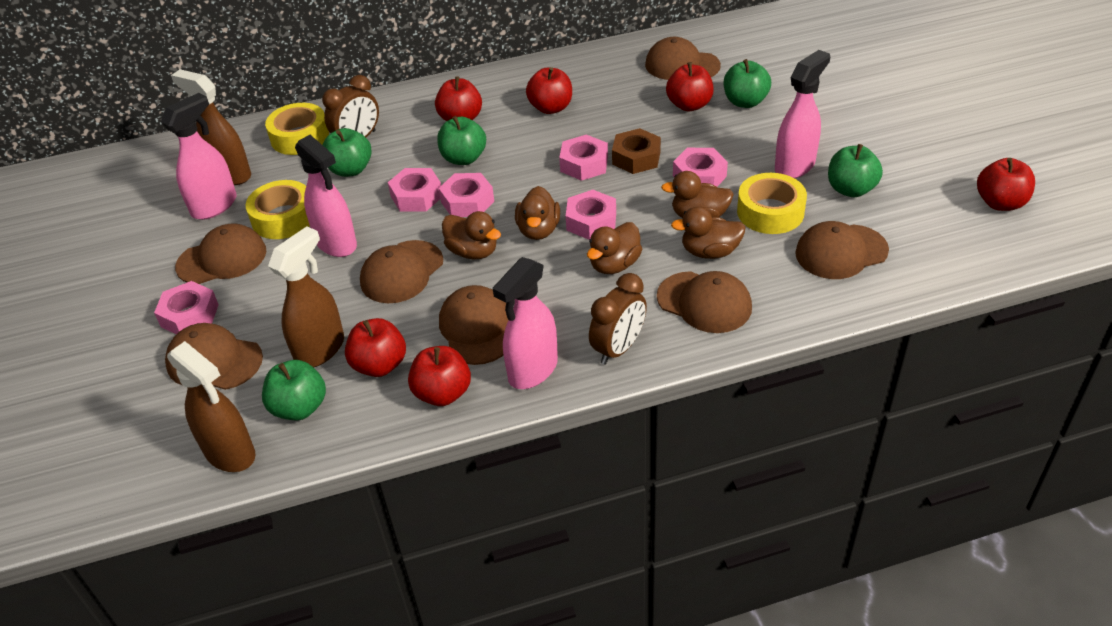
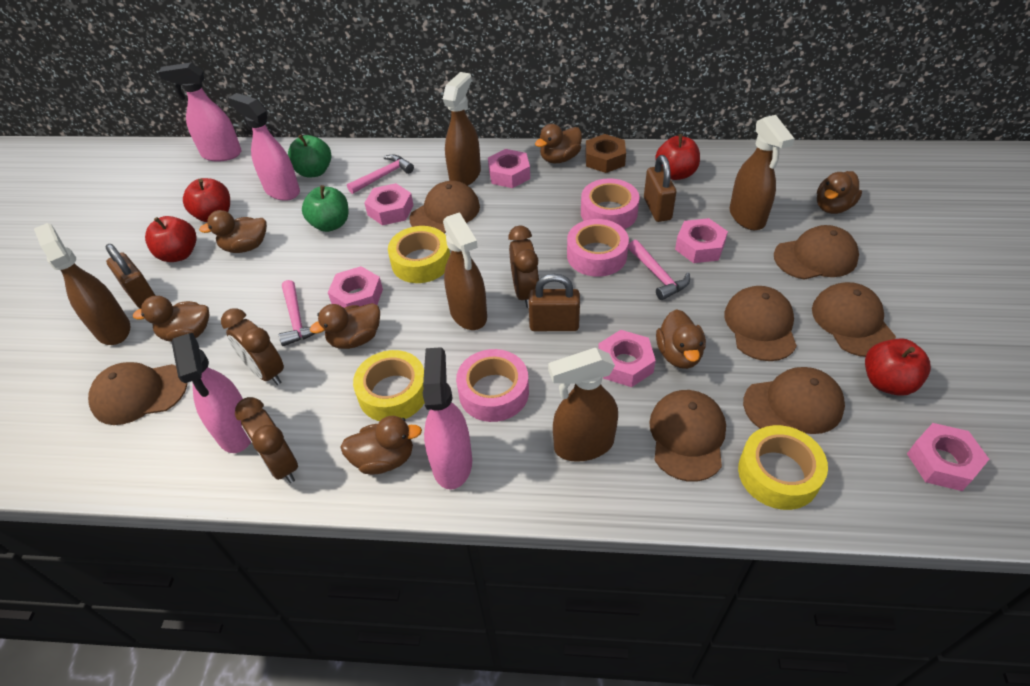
brown clock: [322,75,379,137] [589,273,647,365] = 2 -> [221,308,284,385] [235,397,298,483] [508,226,539,308] = 3
brown duck: [442,211,501,260] [515,186,560,240] [587,222,642,274] [661,171,734,218] [671,207,746,259] = 5 -> [133,296,209,342] [199,210,267,253] [310,303,380,349] [340,416,422,475] [535,124,582,163] [656,309,706,369] [817,171,862,214] = 7
brown padlock: none = 0 -> [106,244,156,309] [529,274,580,331] [644,155,676,222] = 3
brown spray bottle: [167,341,256,472] [171,69,251,185] [268,226,344,368] = 3 -> [34,223,130,345] [443,72,481,186] [443,212,487,330] [548,348,618,462] [729,115,795,230] = 5
green apple: [262,360,326,420] [323,128,372,177] [437,116,486,165] [724,59,771,108] [828,144,883,197] = 5 -> [288,135,331,178] [302,185,348,232] = 2
pink hammer: none = 0 -> [279,280,315,346] [347,155,414,194] [628,240,690,300] = 3
pink tape: none = 0 -> [456,349,529,422] [567,219,629,277] [581,178,639,229] = 3
red apple: [345,318,406,377] [408,346,471,406] [435,76,482,121] [526,67,572,114] [666,62,714,111] [977,158,1035,211] = 6 -> [145,216,197,262] [183,178,230,222] [655,134,700,180] [865,338,931,396] = 4

